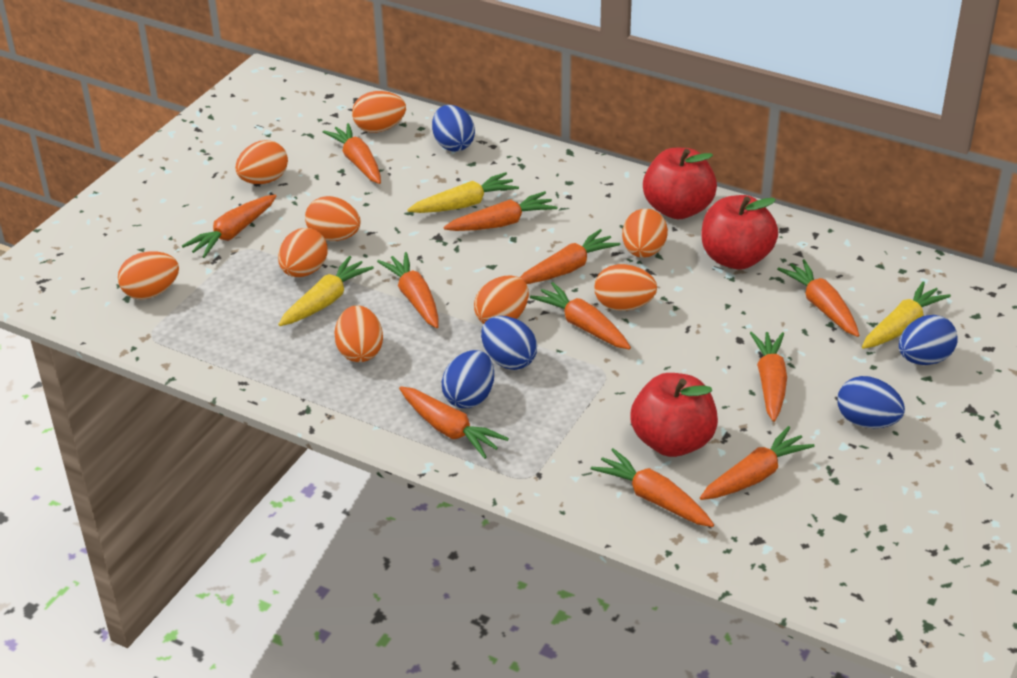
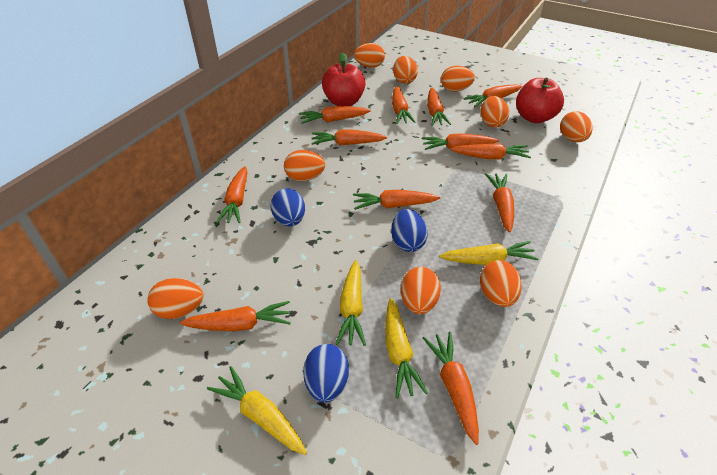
blue egg: [432,105,475,152] [442,350,494,408] [481,316,537,370] [837,376,905,428] [899,315,958,365] = 5 -> [270,188,305,226] [303,344,349,403] [391,209,428,252] = 3
orange carrot: [182,195,276,258] [323,123,381,184] [377,252,439,328] [399,386,509,459] [443,191,558,231] [520,229,621,284] [530,282,631,350] [591,448,714,527] [700,426,815,500] [750,332,787,422] [777,259,859,337] = 11 -> [180,301,291,331] [216,166,248,223] [299,106,371,124] [311,129,387,145] [353,190,440,210] [392,86,415,124] [422,133,499,150] [423,332,479,445] [427,87,451,126] [450,143,531,159] [463,84,522,107] [485,173,514,233] = 12
red apple: [631,373,718,457] [643,148,717,219] [702,195,778,270] = 3 -> [322,53,366,106] [516,78,564,123] = 2
yellow carrot: [278,256,374,326] [407,172,519,213] [862,281,951,349] = 3 -> [207,366,307,455] [336,260,366,346] [385,298,428,398] [439,241,539,265] = 4

